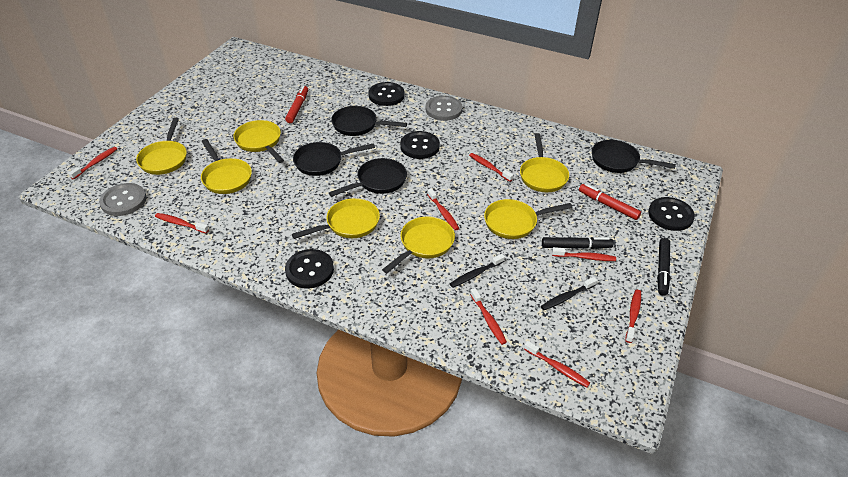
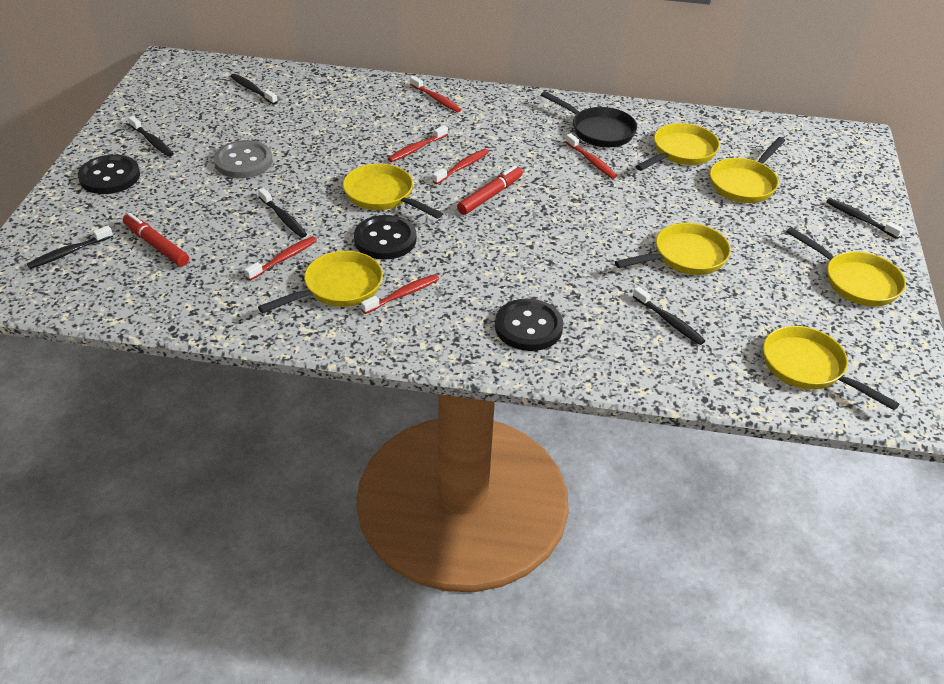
black button: [285,249,334,289] [368,82,405,106] [400,131,440,159] [648,197,695,231] = 4 -> [78,155,140,194] [354,215,417,260] [495,298,563,351] = 3
black marker: [542,237,613,249] [657,238,670,296] = 2 -> none = 0
black pan: [293,142,375,176] [329,158,407,197] [331,106,407,136] [592,140,676,173] = 4 -> [541,91,637,147] = 1
black toothbrush: [450,254,505,288] [541,277,597,310] = 2 -> [27,226,113,269] [128,116,174,157] [230,74,278,105] [258,188,307,238] [633,287,705,345] [826,198,903,239] = 6
grey button: [99,183,147,216] [425,96,462,121] = 2 -> [214,140,273,178] = 1
red toothbrush: [68,147,117,179] [155,213,209,233] [427,188,459,231] [469,153,513,182] [470,288,507,345] [524,341,590,387] [552,247,616,261] [625,290,641,343] = 8 -> [245,236,317,281] [361,274,439,314] [388,125,448,162] [410,76,462,112] [432,149,489,184] [565,133,617,179] = 6

